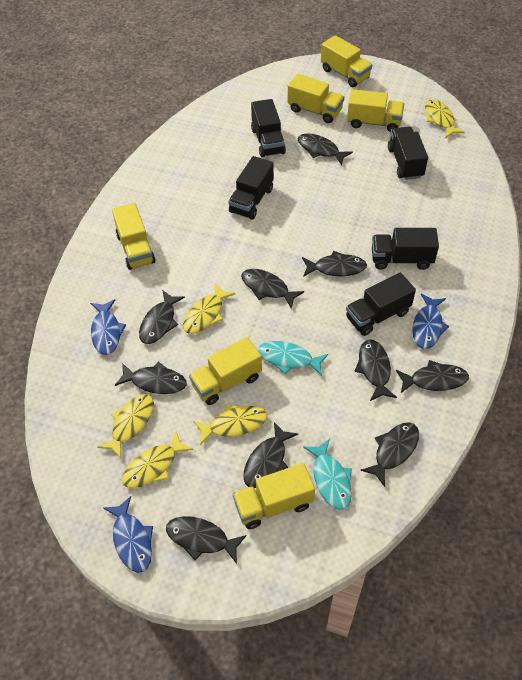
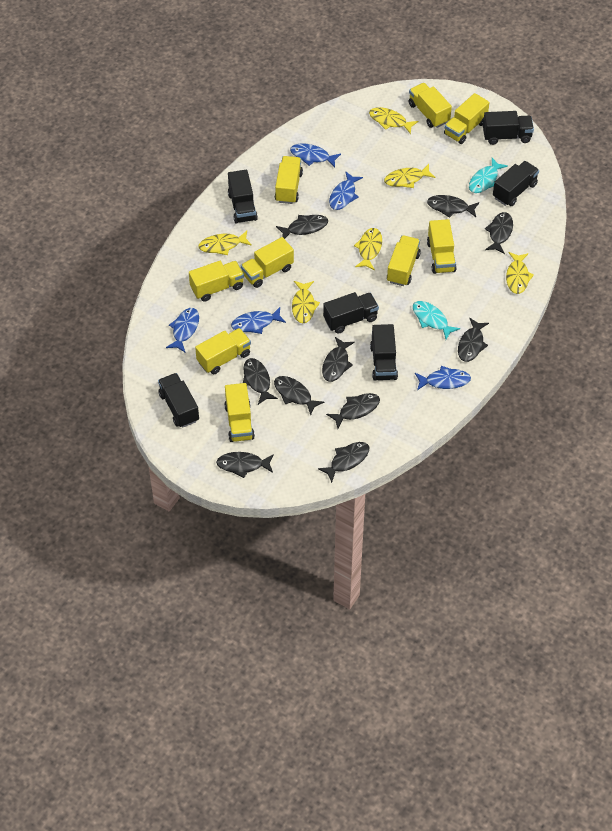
black truck: [228,156,274,220] [251,99,286,158] [346,272,416,336] [372,228,439,270] [388,127,428,180] = 5 -> [158,373,199,427] [228,170,258,224] [323,292,379,334] [370,324,398,381] [483,111,534,145] [493,161,539,206] = 6
blue fish: [90,299,126,355] [103,496,153,573] [412,293,449,349] = 3 -> [166,308,199,353] [231,307,286,334] [290,143,341,167] [329,171,363,210] [415,366,471,390] = 5
yellow fish: [98,394,154,459] [122,431,193,488] [183,283,236,334] [193,404,267,445] [425,99,465,138] = 5 -> [198,231,252,255] [292,281,320,323] [354,228,382,270] [369,107,418,134] [384,164,436,188] [506,252,534,294] = 6
yellow truck: [112,203,156,270] [189,337,262,405] [233,463,315,529] [287,74,344,123] [321,35,372,87] [347,89,404,132] = 6 -> [189,261,244,302] [195,328,251,375] [224,383,255,442] [241,237,294,288] [275,156,303,204] [387,235,421,286] [409,83,452,128] [427,219,457,274] [444,93,489,144] = 9

